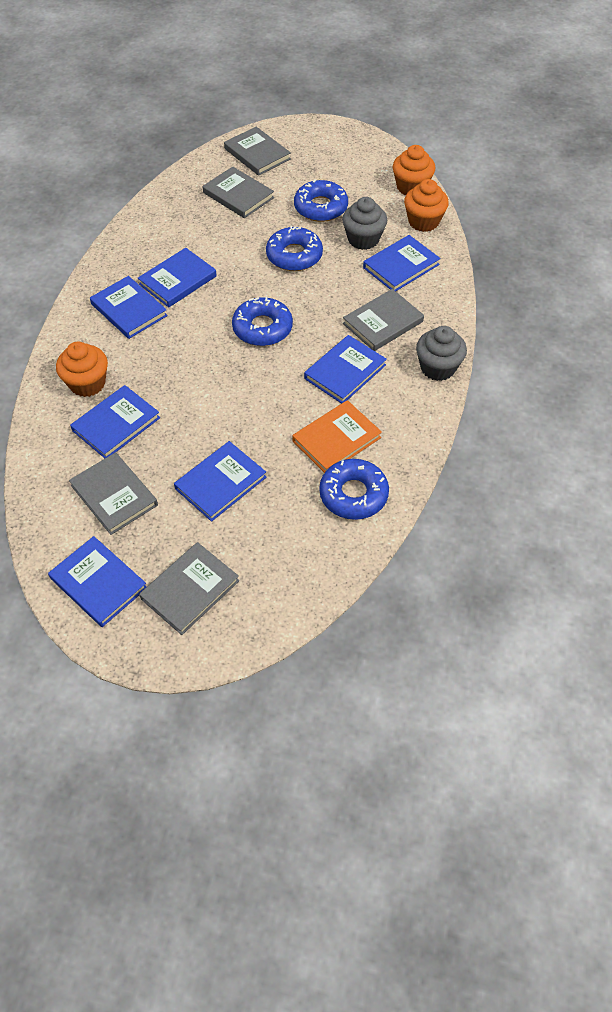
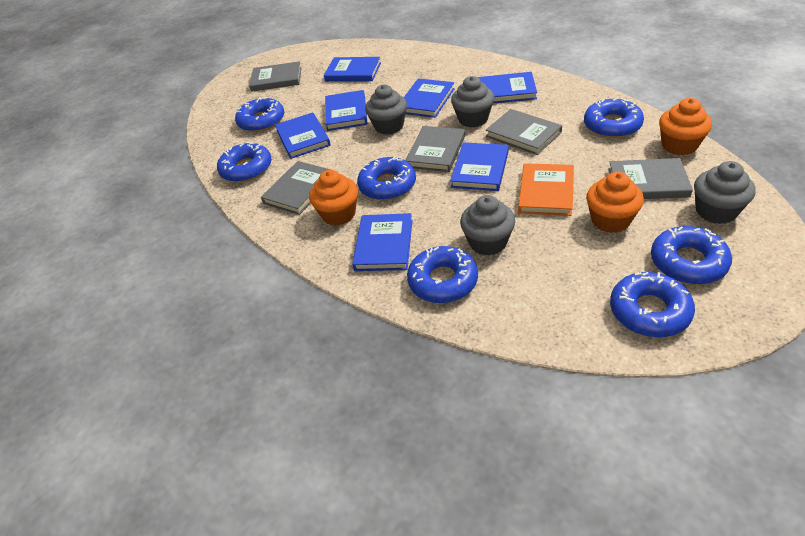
blue donut: [232,297,293,346] [266,226,323,271] [294,179,348,222] [319,459,389,520] = 4 -> [217,142,272,182] [235,97,284,132] [357,156,416,200] [407,246,478,303] [584,98,644,138] [610,272,695,337] [651,226,732,284] = 7
grey cupcake: [342,197,387,250] [416,326,467,381] = 2 -> [365,85,407,135] [451,76,494,127] [460,195,515,256] [694,161,756,224] = 4

